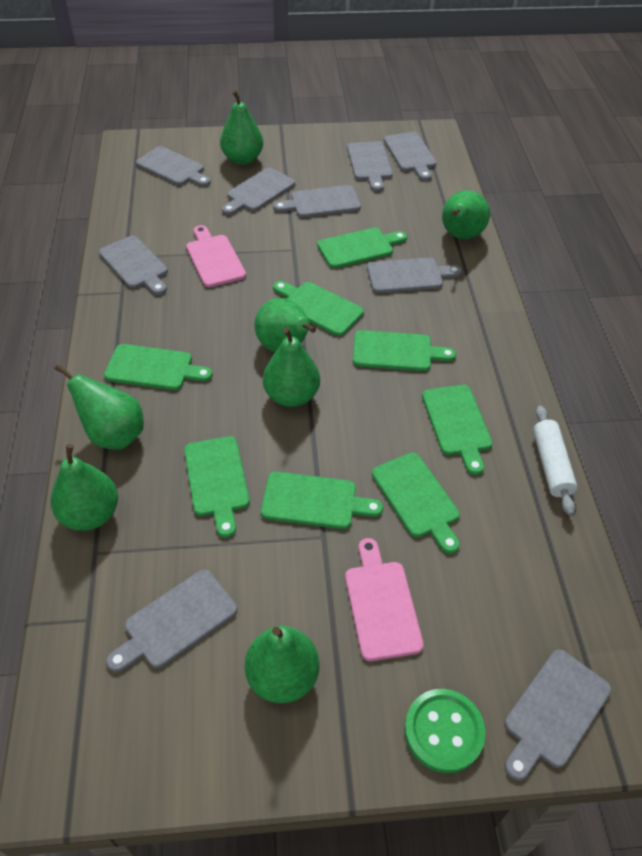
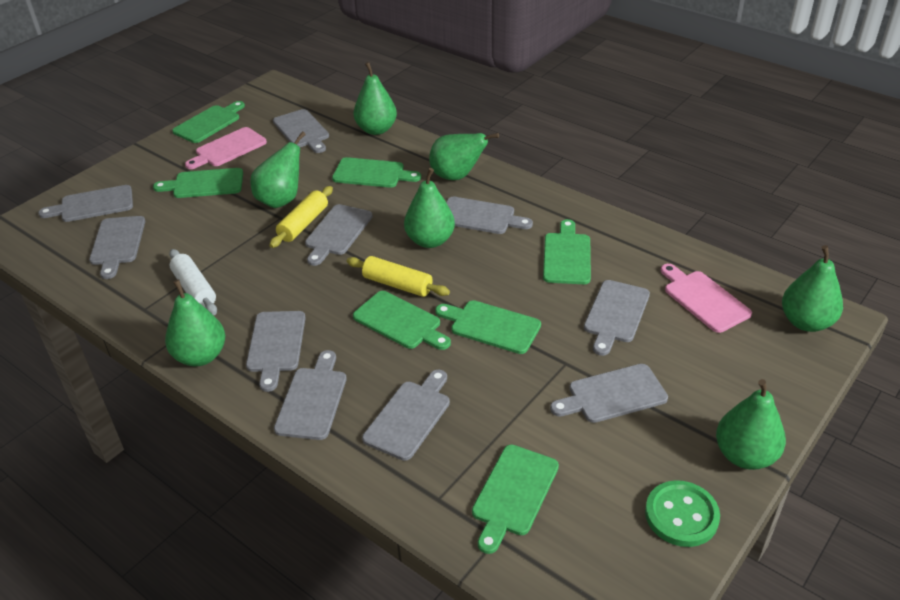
green cutting board: [104,344,213,390] [184,436,250,538] [261,471,383,529] [273,281,364,336] [317,228,407,268] [353,330,456,371] [372,453,460,554] [422,385,492,475] = 8 -> [153,168,243,198] [172,101,245,143] [332,157,421,188] [353,291,451,350] [435,300,541,354] [472,445,559,554] [543,219,591,284] = 7
grey cutting board: [99,236,168,295] [106,570,237,672] [136,146,211,186] [222,168,295,215] [273,185,361,218] [347,141,393,191] [367,257,462,293] [384,132,437,181] [505,649,611,781] = 9 -> [38,185,133,222] [89,216,145,279] [246,311,305,392] [273,109,329,153] [274,350,347,440] [305,204,373,266] [362,370,450,461] [446,197,533,234] [550,364,668,423] [584,280,650,356] = 10
yellow rolling pin: none = 0 -> [269,186,333,248] [347,256,450,297] = 2

